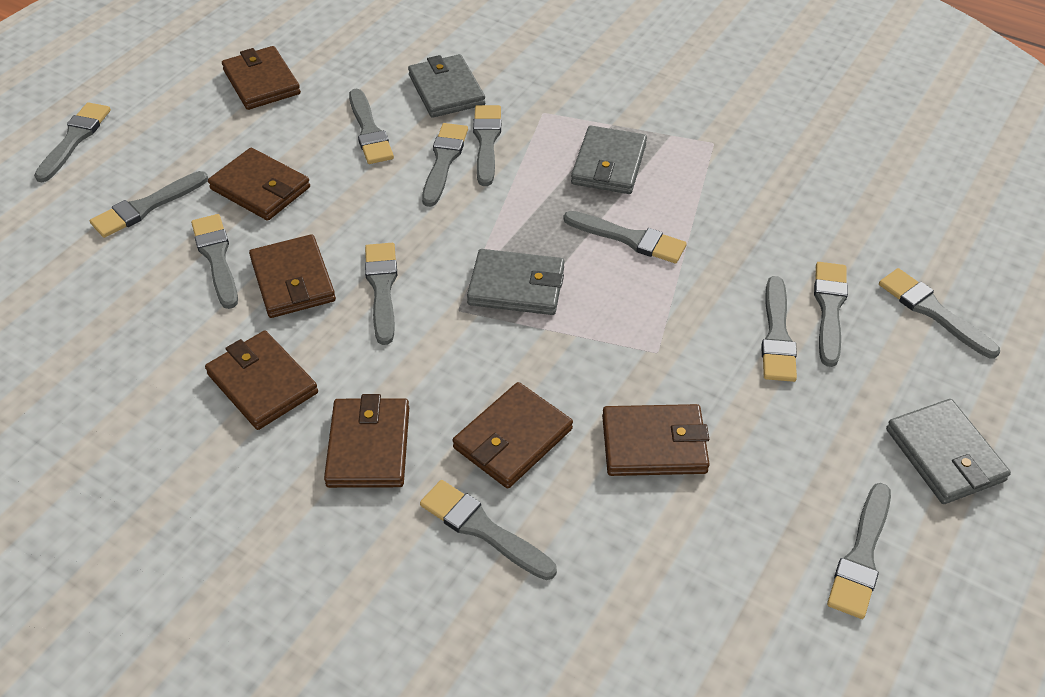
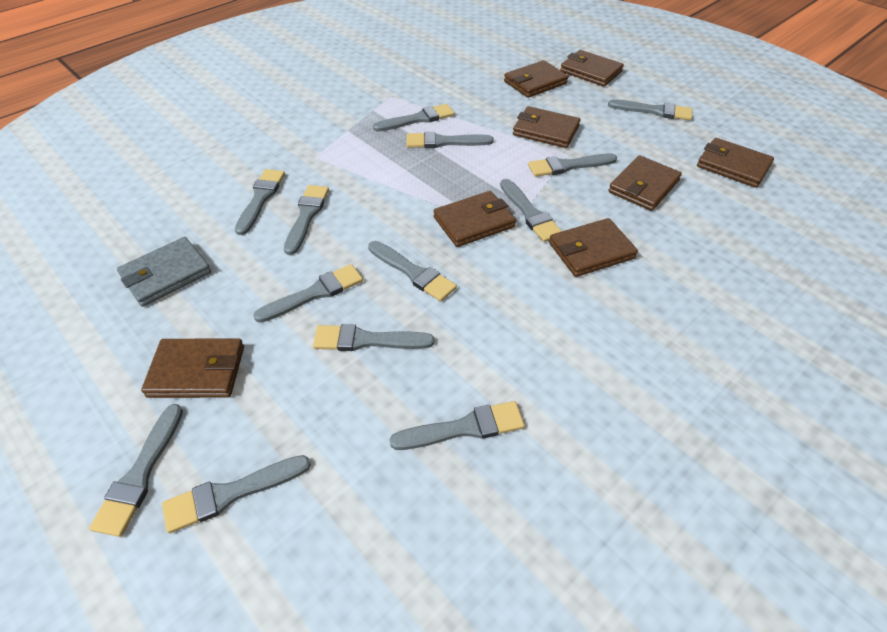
brown wallet: [205,331,318,430] [208,148,310,221] [222,46,301,110] [249,234,336,318] [324,394,409,488] [453,382,573,489] [602,404,710,476] = 7 -> [141,339,244,398] [434,191,516,247] [504,60,569,98] [513,106,580,148] [549,218,638,277] [560,50,624,87] [608,155,682,211] [697,138,774,188] = 8
grey wallet: [408,54,485,118] [467,249,565,315] [571,125,647,194] [886,399,1011,504] = 4 -> [117,237,211,307] = 1

